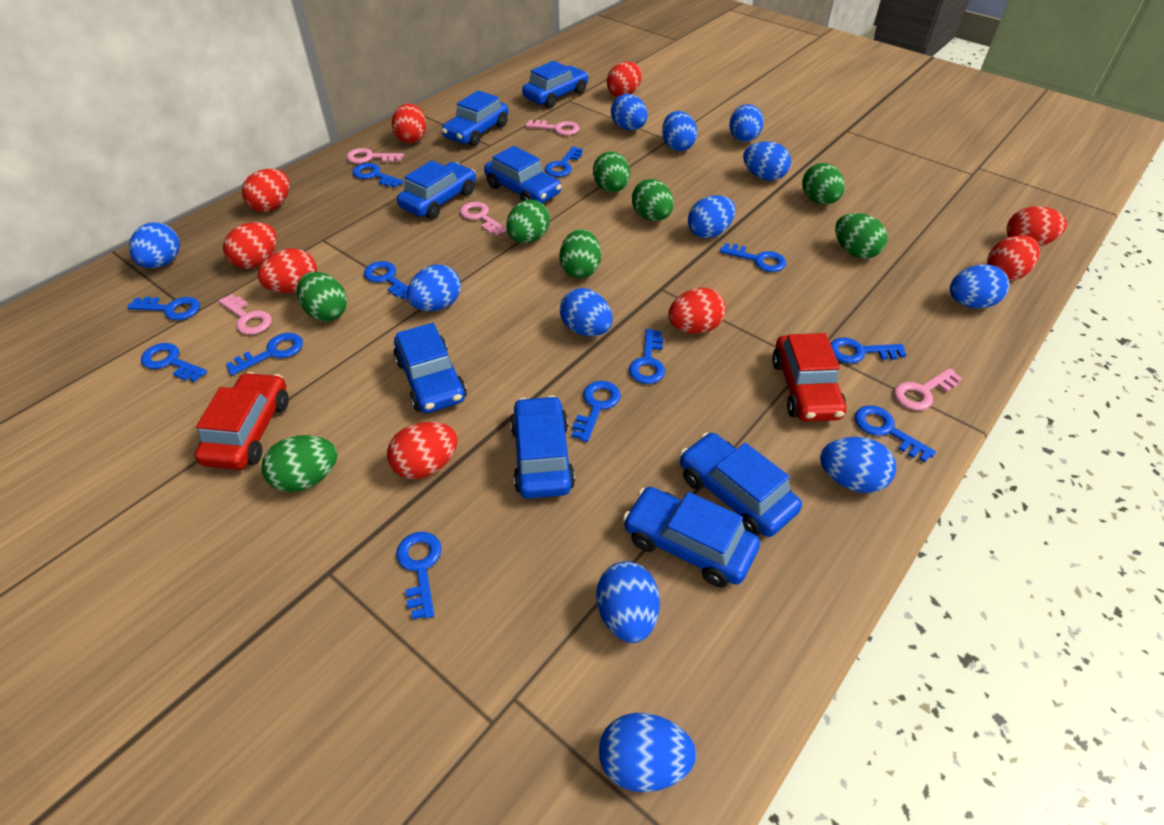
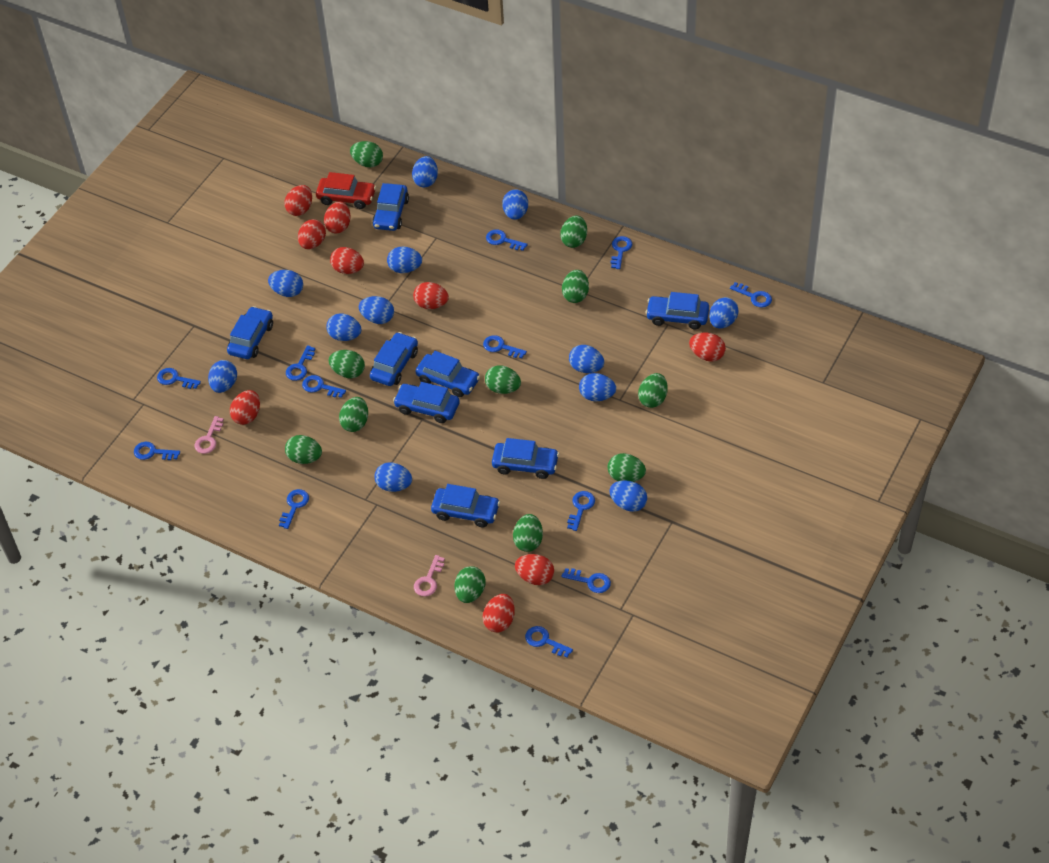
green egg: [262,435,337,492] [297,272,347,322] [506,199,550,243] [560,229,601,279] [593,152,630,193] [632,179,673,221] [802,163,845,204] [835,213,888,259] = 8 -> [285,435,322,464] [329,350,365,378] [339,397,368,432] [350,141,383,167] [454,566,486,603] [485,365,521,394] [513,514,543,552] [560,215,587,248] [562,270,589,303] [607,453,646,482] [638,373,668,408] = 11
pink key: [218,294,272,335] [346,148,404,164] [460,202,507,235] [526,120,579,135] [894,368,962,411] = 5 -> [194,416,224,454] [414,555,445,597] = 2
red car: [195,372,289,470] [772,333,846,422] = 2 -> [316,172,376,209] = 1

